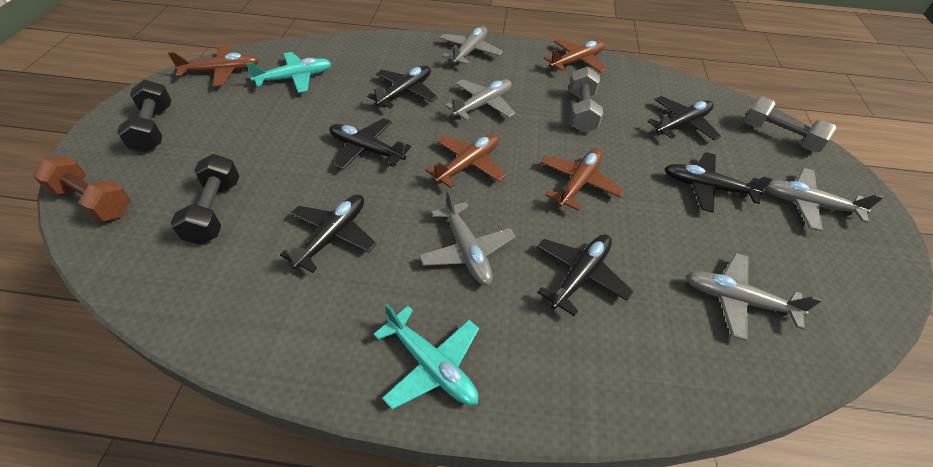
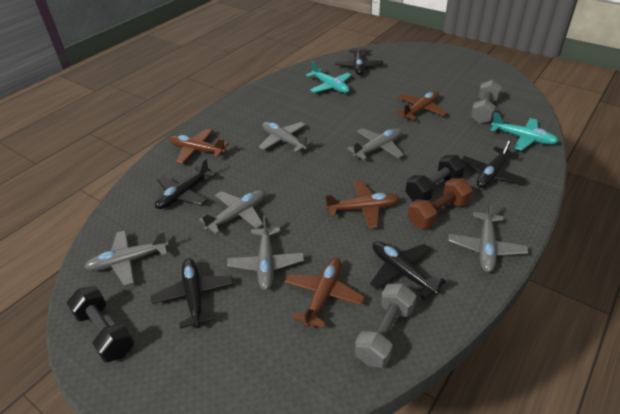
black plane: [280,194,376,273] [329,118,411,170] [367,65,438,108] [537,234,633,316] [647,96,721,141] [664,152,773,213] = 6 -> [151,259,233,328] [155,158,216,209] [335,40,383,75] [370,241,446,299] [461,139,527,188] = 5
grey plane: [419,190,516,285] [440,26,503,65] [445,79,516,120] [686,253,822,341] [766,168,883,232] = 5 -> [84,230,169,286] [199,190,266,234] [227,216,304,290] [259,122,313,152] [347,128,404,160] [448,201,528,272] = 6

